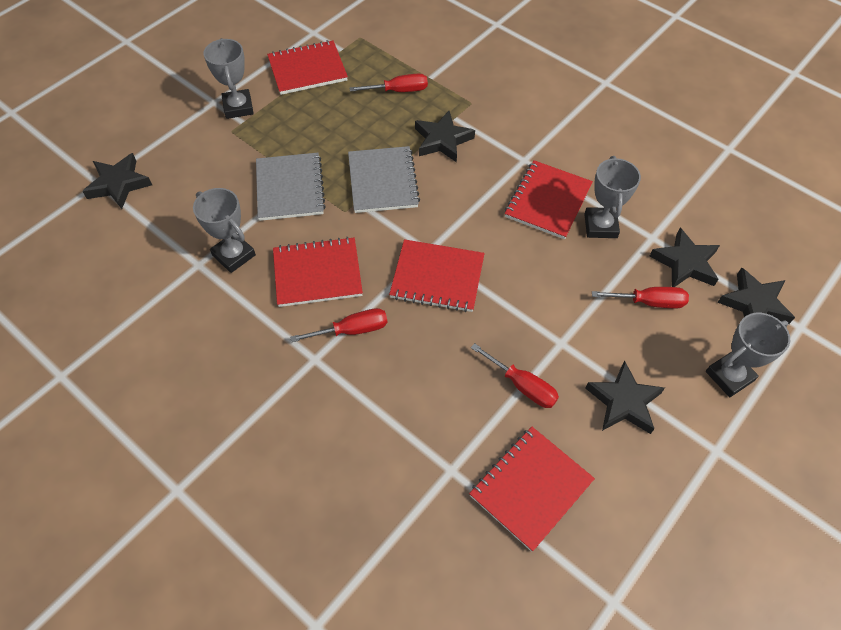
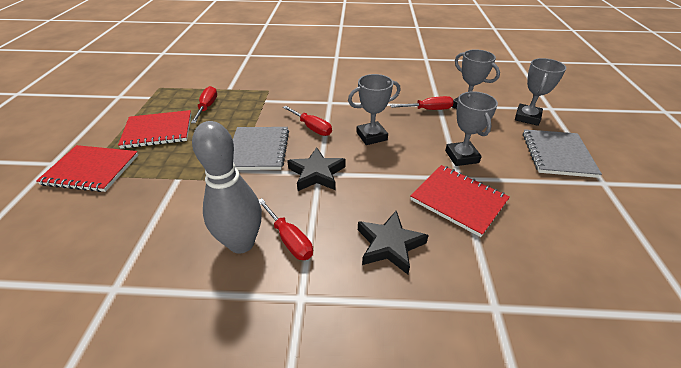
black star: [82,153,152,209] [415,111,475,163] [585,360,665,434] [650,228,720,287] [717,267,795,324] = 5 -> [287,147,346,191] [358,211,429,274] = 2
grey bowling pin: none = 0 -> [192,121,262,254] = 1
red notebook: [267,40,348,95] [273,237,363,307] [389,239,485,312] [469,427,595,552] [505,160,593,239] = 5 -> [36,145,138,192] [118,110,191,149] [410,165,510,237] = 3

